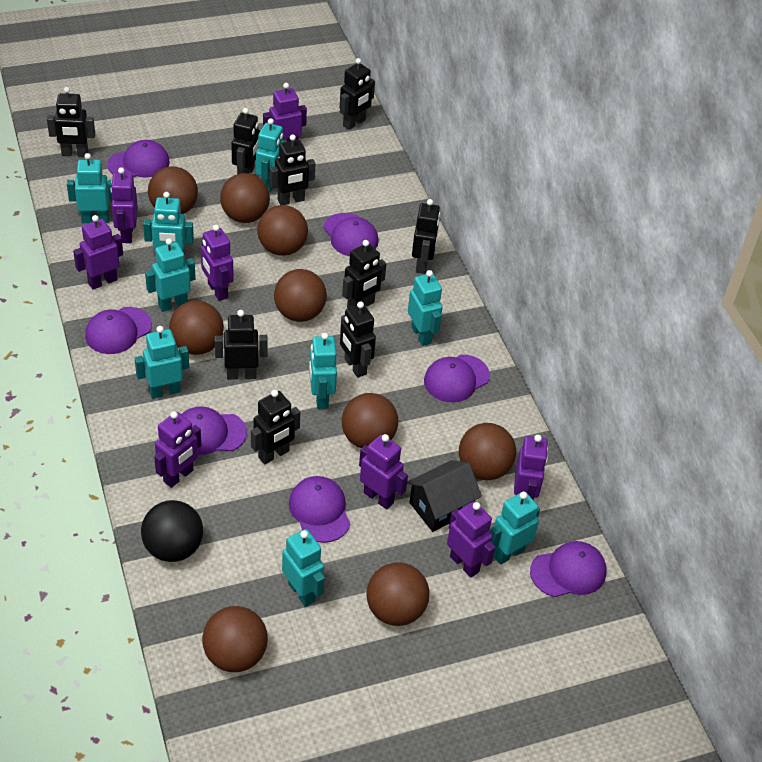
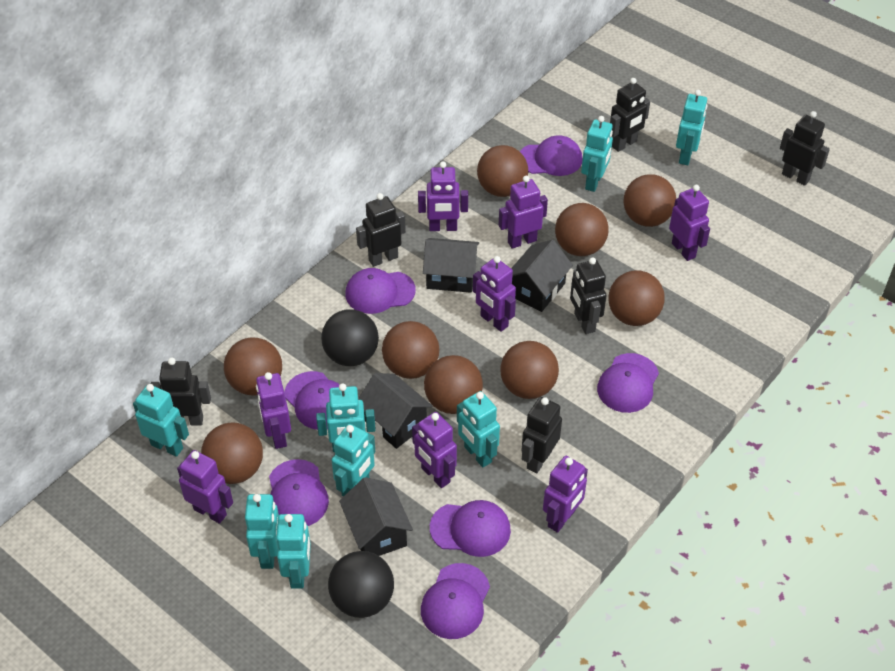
black ball: [141,500,203,562] = 1 -> [321,309,379,366] [328,551,394,618] = 2
black house: [407,460,482,532] = 1 -> [339,477,413,556] [358,373,432,449] [423,238,479,293] [511,240,573,312] = 4
black robot: [47,87,95,157] [215,310,268,380] [231,108,260,174] [251,390,300,464] [270,134,315,205] [340,58,375,130] [340,301,376,378] [342,240,386,308] [412,199,440,274] = 9 -> [151,358,211,426] [356,193,406,267] [521,397,562,473] [570,257,607,334] [610,78,650,152] [780,111,830,186] = 6
turquoise robot: [67,153,112,223] [135,326,189,399] [143,192,194,257] [145,238,196,312] [256,118,285,193] [282,529,325,607] [309,333,337,409] [408,270,442,346] [490,491,540,565] = 9 -> [133,384,189,457] [245,494,279,569] [276,514,311,589] [316,383,376,452] [332,424,375,496] [457,391,500,468] [581,116,613,192] [676,90,708,165] = 8

